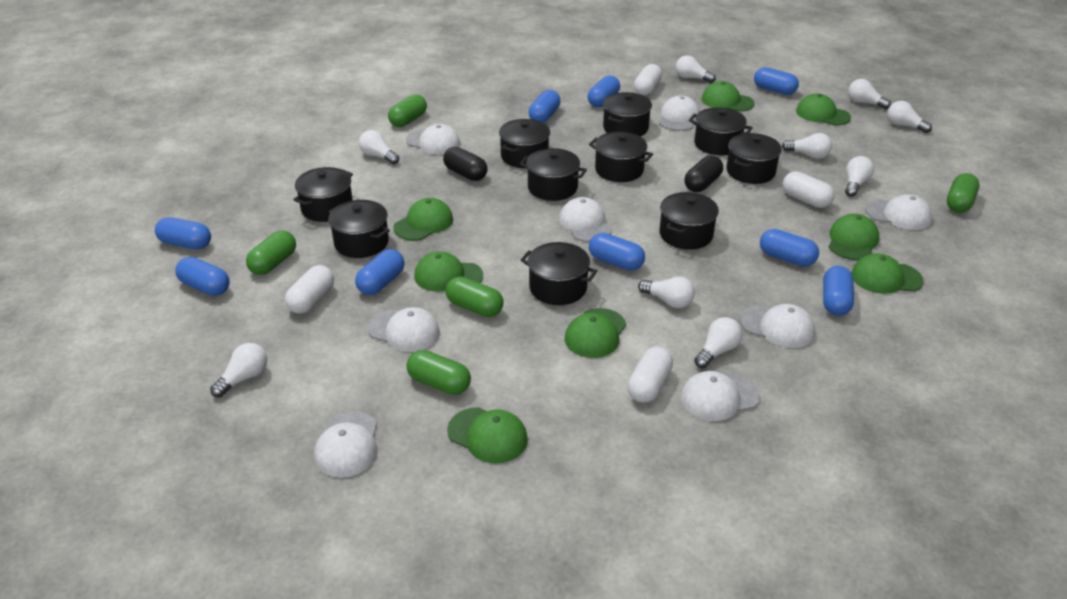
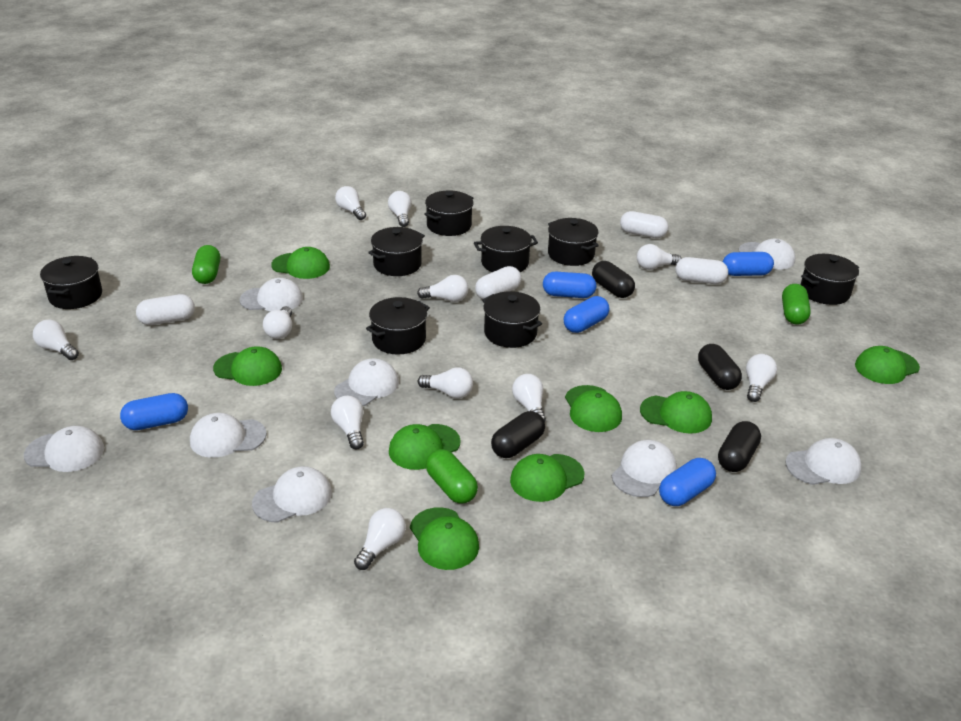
black capsule: [443,147,487,181] [684,155,723,192] = 2 -> [491,411,545,458] [592,261,635,298] [698,344,742,390] [718,421,761,472] = 4
black pot: [293,167,353,222] [328,200,390,258] [499,119,550,168] [520,148,587,201] [521,242,597,305] [589,132,653,182] [603,92,652,137] [659,192,719,250] [689,107,753,155] [726,133,782,184] = 10 -> [40,256,102,309] [366,297,430,355] [368,227,425,276] [424,191,473,236] [474,226,538,272] [482,291,542,348] [548,218,599,266] [800,254,859,305] = 8
blue capsule: [155,217,211,250] [175,257,230,296] [355,249,405,295] [529,90,560,123] [588,76,620,107] [589,233,645,271] [754,67,799,95] [760,229,819,267] [823,266,854,316] = 9 -> [120,393,188,430] [543,272,596,298] [564,296,609,333] [659,458,716,506] [723,252,774,276] = 5
green capsule: [246,230,296,275] [388,94,427,127] [407,350,471,395] [445,276,504,317] [947,173,980,213] = 5 -> [192,245,220,284] [426,449,478,504] [782,284,811,325] = 3
white light bulb: [210,343,267,397] [359,130,399,164] [638,276,695,308] [675,55,716,83] [694,317,742,368] [782,133,832,159] [845,156,874,197] [848,79,891,109] [887,101,932,133] = 9 -> [33,320,79,360] [263,306,292,339] [331,396,364,449] [335,186,366,220] [354,508,406,570] [388,191,412,227] [417,275,468,302] [418,367,473,399] [512,374,546,422] [637,244,682,270] [746,354,777,402] = 11

